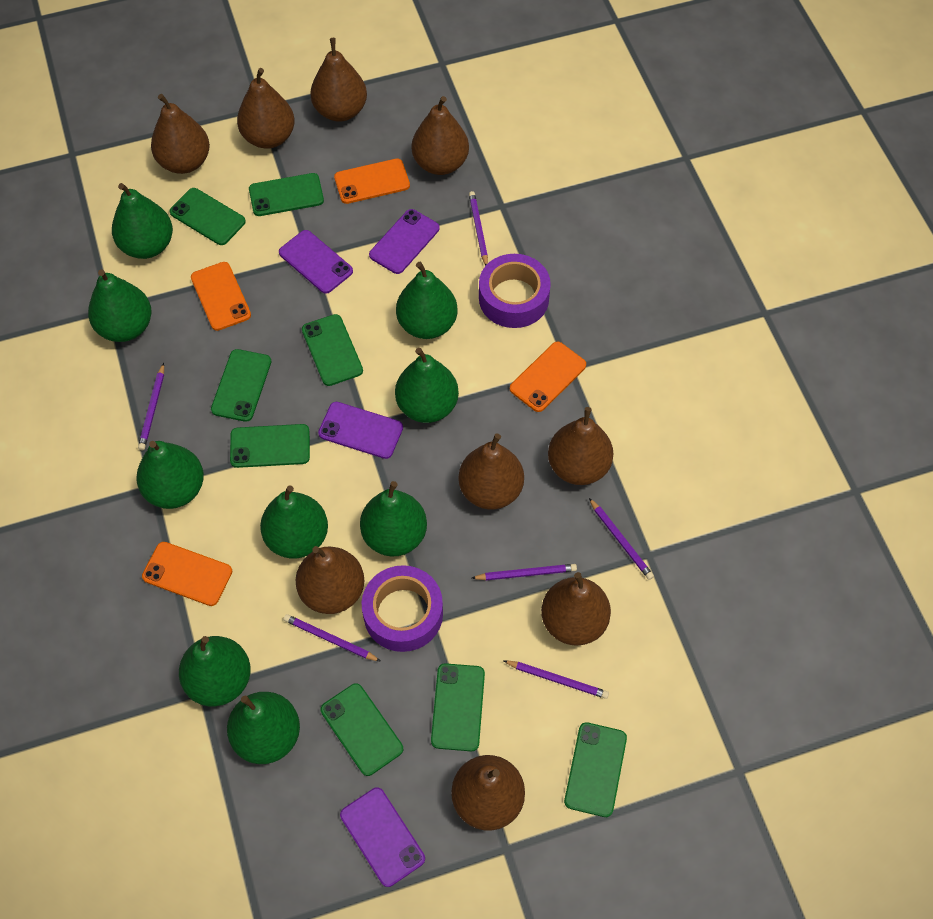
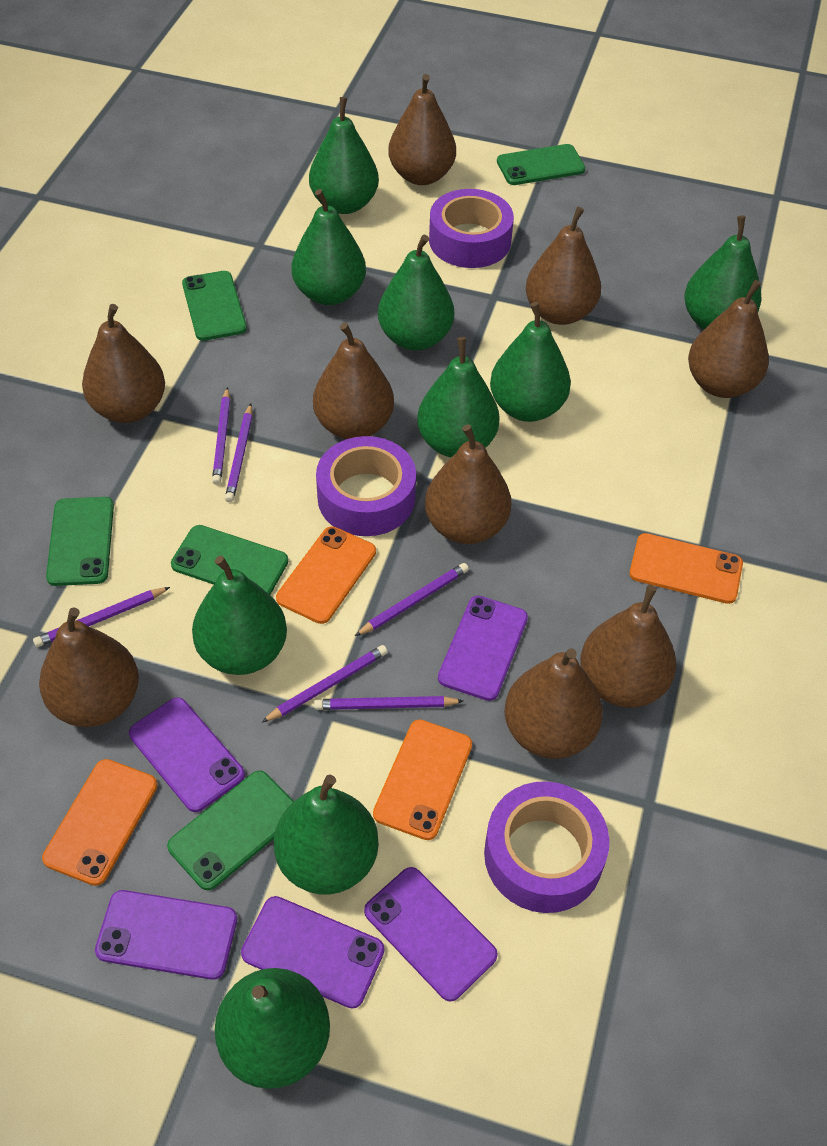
green phone: [169,188,246,245] [211,349,271,422] [230,424,310,468] [249,173,324,216] [302,314,363,386] [321,683,403,776] [431,663,485,751] [564,722,627,817] = 8 -> [46,497,114,586] [167,770,294,890] [171,525,288,595] [182,271,247,341] [497,144,586,185] = 5
purple phone: [279,230,353,294] [318,402,403,459] [340,787,425,887] [369,209,440,274] = 4 -> [95,890,237,980] [129,697,245,812] [241,896,384,1009] [364,867,498,1001] [438,596,528,701] = 5
purple tape: [362,565,443,652] [479,254,551,328] = 2 -> [316,436,416,536] [429,189,514,268] [484,781,610,913] = 3

